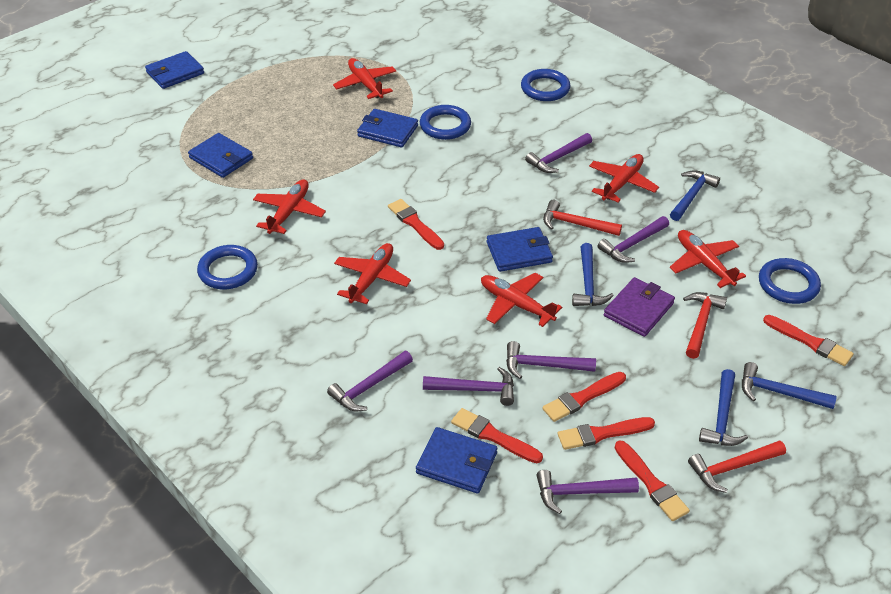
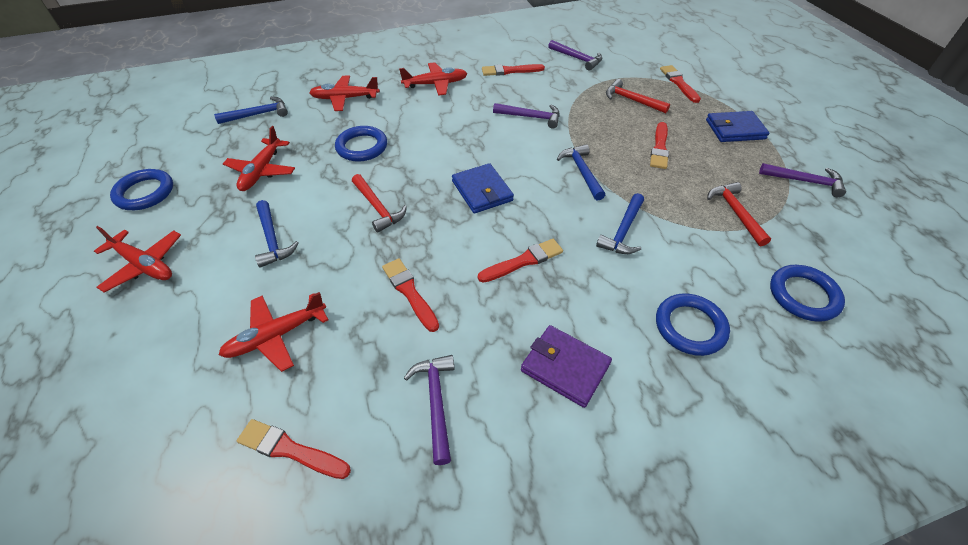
blue wallet: [145,51,204,89] [188,133,253,178] [357,109,418,147] [416,427,497,494] [487,227,553,272] = 5 -> [452,163,514,214] [706,111,769,142] = 2
purple hammer: [327,351,413,412] [423,367,514,406] [506,341,596,379] [525,133,592,173] [537,470,639,514] [598,216,669,263] = 6 -> [404,355,455,465] [493,103,560,129] [548,40,602,71] [759,163,846,197] = 4
red plane: [253,179,326,234] [333,58,396,99] [334,243,411,304] [481,273,562,327] [589,154,659,202] [670,230,746,288] = 6 -> [94,226,181,292] [219,292,328,372] [223,126,295,191] [309,76,380,111] [399,62,468,96] = 5

